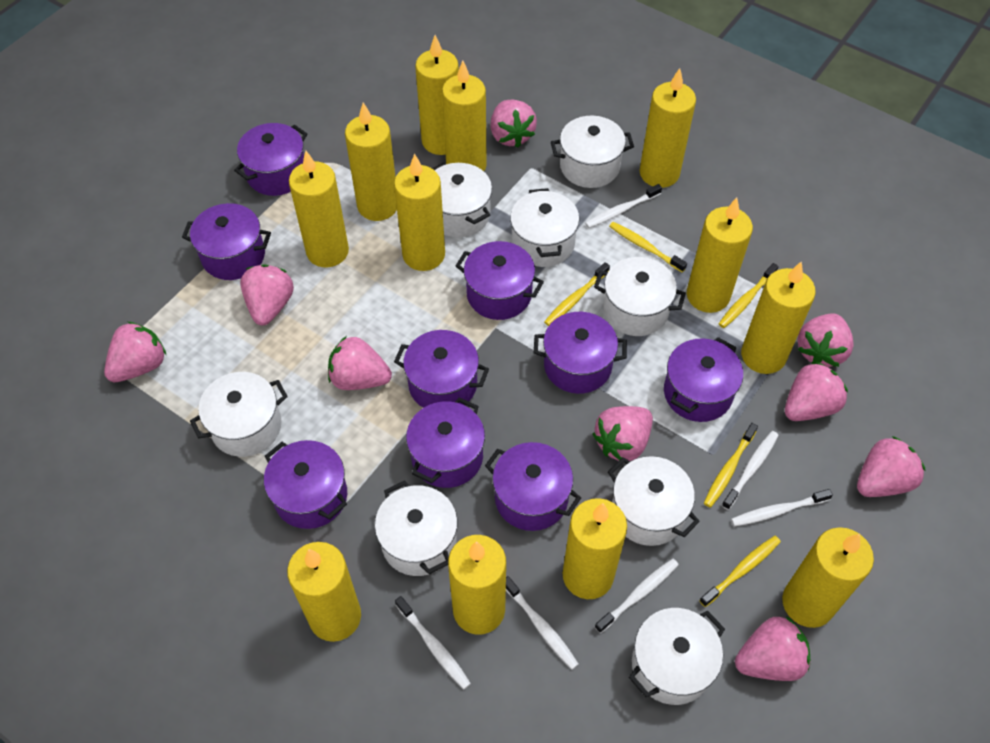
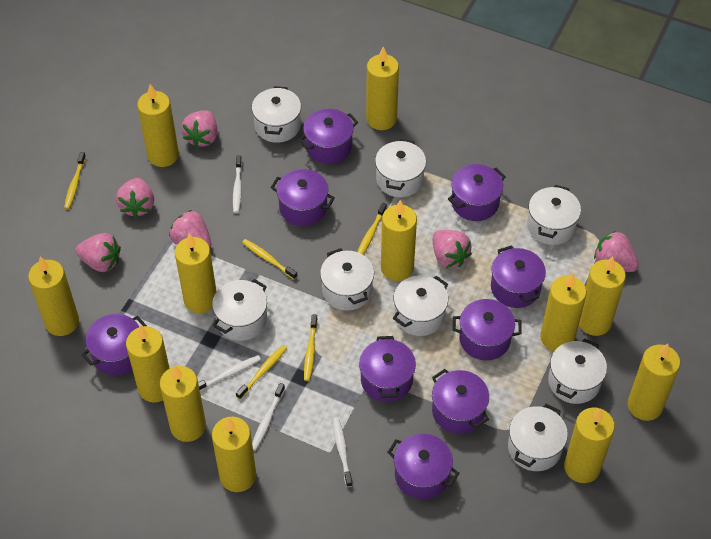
pink strawberry: [104,322,166,382] [240,265,294,326] [328,336,392,390] [490,100,537,148] [593,406,653,463] [735,616,811,681] [785,362,848,421] [797,314,854,367] [857,436,926,497] = 9 -> [76,233,121,272] [116,178,154,218] [169,210,211,248] [181,110,217,148] [433,230,472,268] [594,231,639,272] = 6
white toothbrush: [395,596,471,689] [506,576,579,670] [585,184,662,228] [595,558,679,633] [722,431,779,510] [731,489,833,527] = 6 -> [198,355,261,391] [233,155,242,213] [252,383,285,451] [333,418,353,487] = 4

